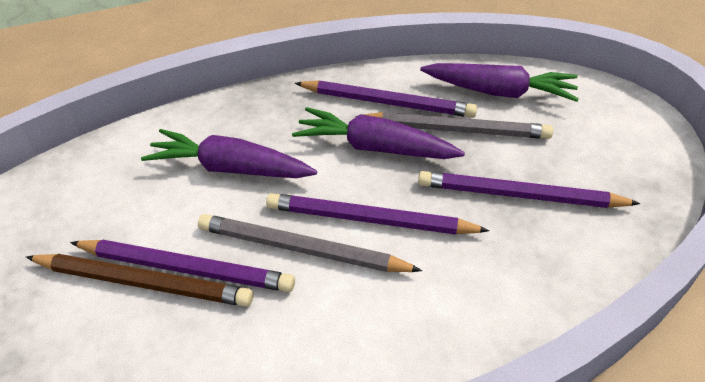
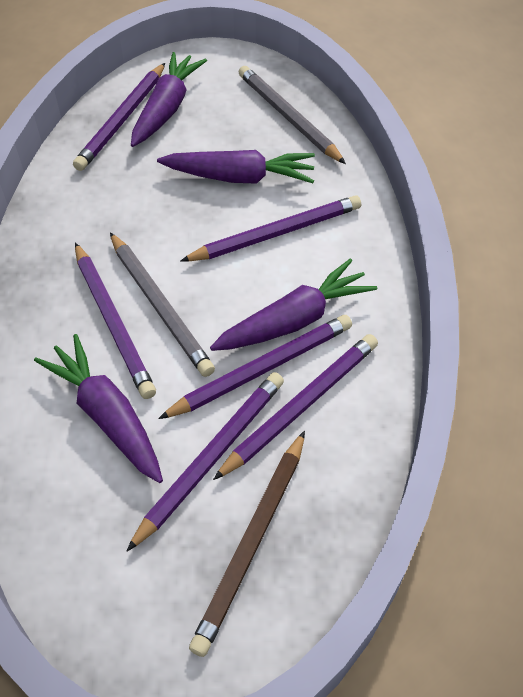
purple carrot: [141,129,317,178] [292,107,465,159] [420,63,579,102] = 3 -> [34,334,163,483] [131,52,207,147] [157,150,315,184] [210,258,377,351] = 4
purple pencil: [70,239,295,292] [266,193,490,235] [295,80,477,118] [418,171,640,208] = 4 -> [73,63,165,171] [75,243,156,399] [126,372,284,552] [158,315,352,419] [180,195,361,262] [213,334,378,480] = 6

